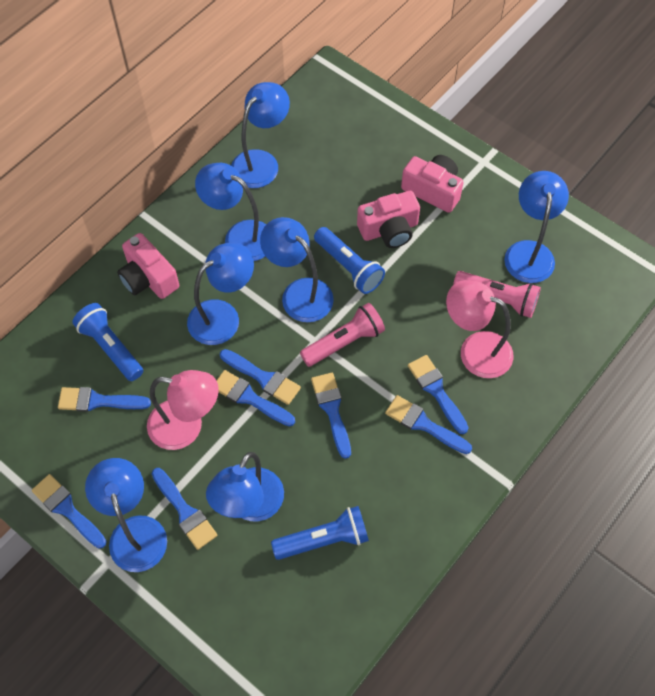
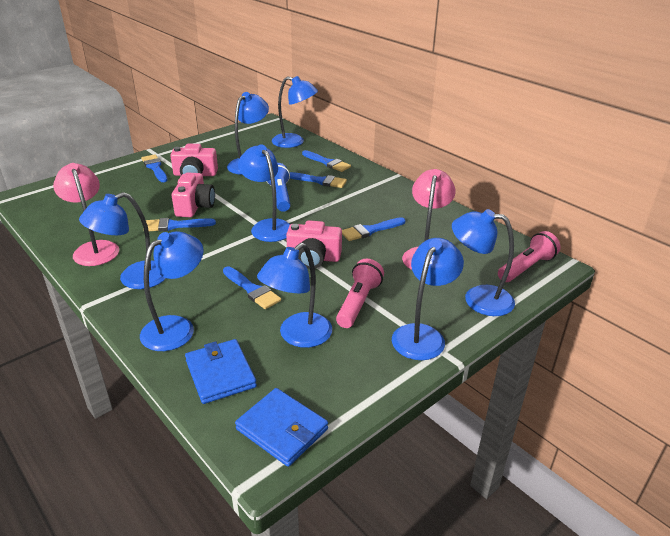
blue brush: [32,474,106,549] [58,387,151,412] [152,468,218,550] [217,370,295,426] [220,349,301,405] [311,373,351,459] [385,395,472,454] [408,355,469,434] = 8 -> [141,154,168,182] [143,218,216,231] [223,266,281,309] [289,172,347,188] [302,150,351,172] [342,217,405,241] = 6
blue flashlight: [72,303,143,381] [271,506,369,560] [314,227,385,294] = 3 -> [266,163,291,212] = 1
blue lamp: [85,458,167,572] [187,242,254,345] [195,163,267,261] [206,452,284,521] [231,82,290,188] [260,217,334,322] [504,171,569,283] = 7 -> [79,192,166,289] [140,231,203,351] [227,92,269,175] [238,145,290,242] [257,243,332,348] [272,76,318,148] [392,238,464,360] [452,209,515,316] = 8
blue wallet: none = 0 -> [185,339,257,404] [235,388,328,467] = 2

